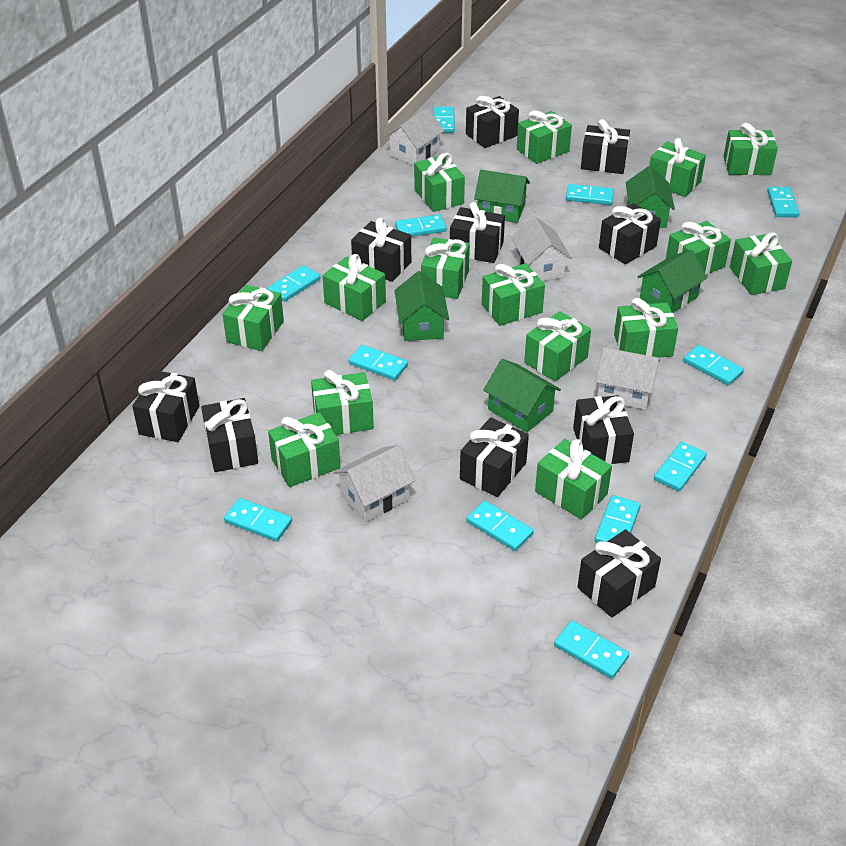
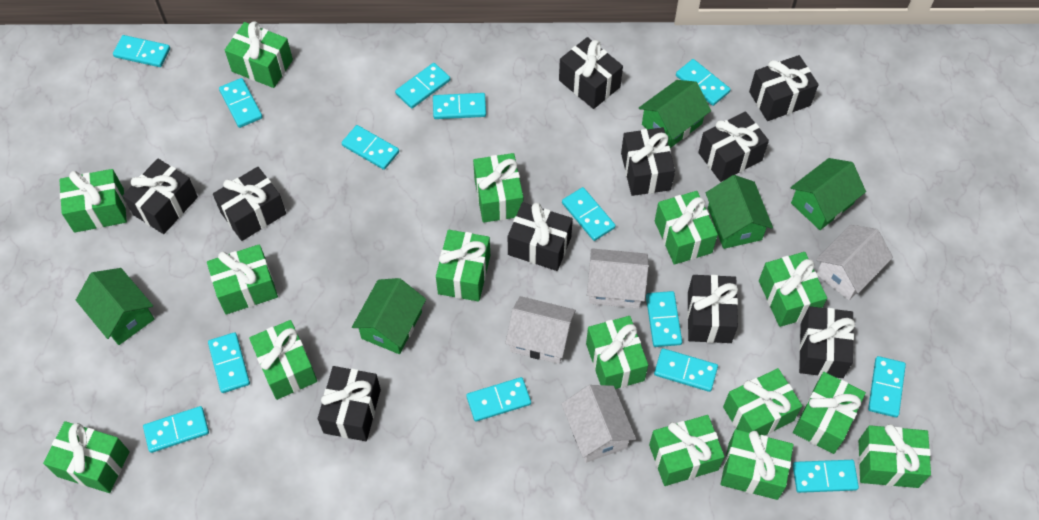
turquoise domino: [224,498,292,542] [267,265,320,302] [348,345,408,380] [395,214,446,237] [433,107,455,133] [466,501,534,551] [554,621,629,679] [566,184,614,205] [595,495,641,543] [654,441,707,491] [683,345,744,385] [767,187,799,217] = 12 -> [113,35,170,67] [143,406,209,453] [208,332,250,393] [219,78,263,128] [342,125,399,170] [395,63,450,108] [433,93,486,119] [466,377,531,422] [562,187,616,241] [646,291,682,347] [654,348,718,392] [676,59,731,106] [793,460,859,493] [868,356,906,417] = 14

